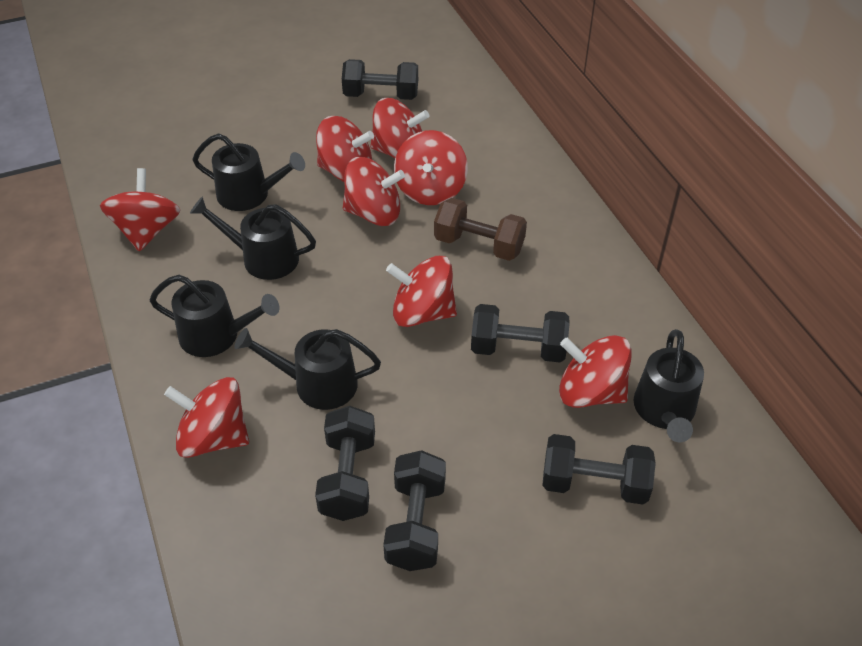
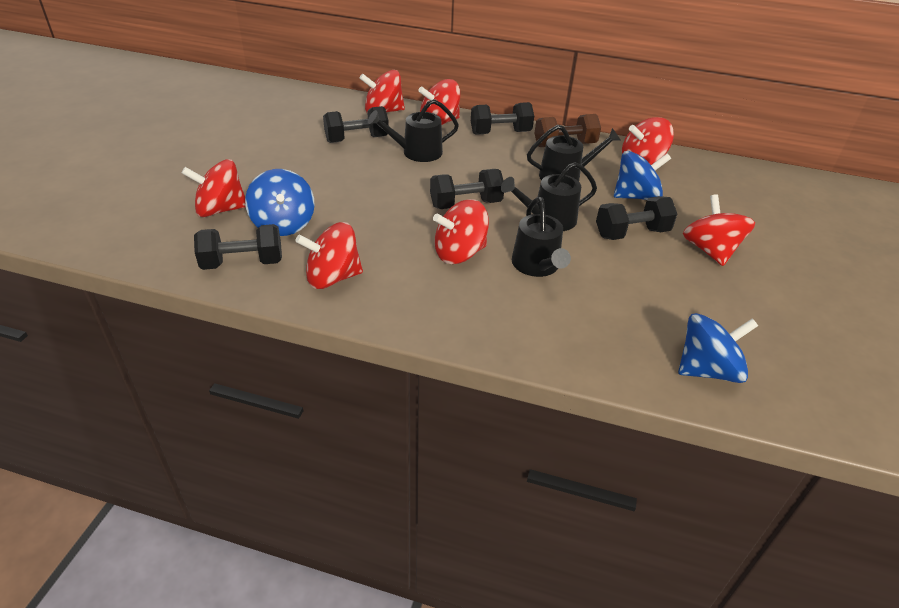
black watering can: [149,275,279,357] [190,197,316,280] [192,134,305,211] [234,328,381,410] [634,329,704,442] = 5 -> [368,99,459,162] [501,162,597,231] [512,197,571,277] [527,125,621,181] = 4
blue spinning top: none = 0 -> [245,169,315,236] [614,151,671,200] [678,313,758,383] = 3
red spinning top: [100,168,180,252] [164,377,249,458] [316,116,374,182] [343,157,405,226] [370,98,429,158] [386,256,457,327] [394,130,468,205] [559,335,632,408] = 8 -> [181,159,246,217] [295,222,363,289] [359,70,405,114] [418,79,460,125] [433,199,489,264] [622,117,674,165] [683,194,755,266] = 7

